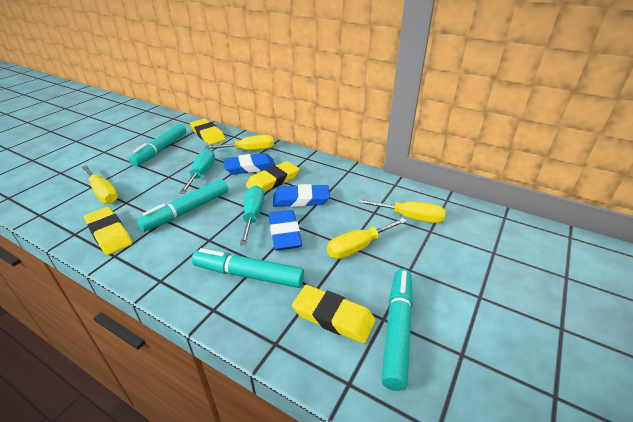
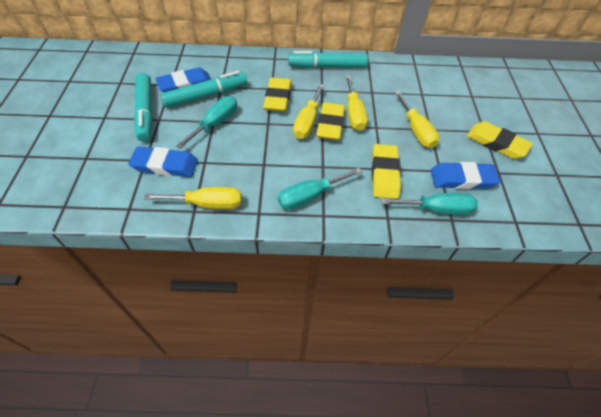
turquoise marker: [129,124,186,167] [137,179,228,232] [192,248,304,288] [381,269,413,391] = 4 -> [134,73,153,142] [161,71,247,108] [288,51,368,68] = 3
turquoise screwdriver: [179,149,215,194] [240,185,264,245] = 2 -> [176,96,237,149] [278,168,362,210] [381,193,478,215] = 3

